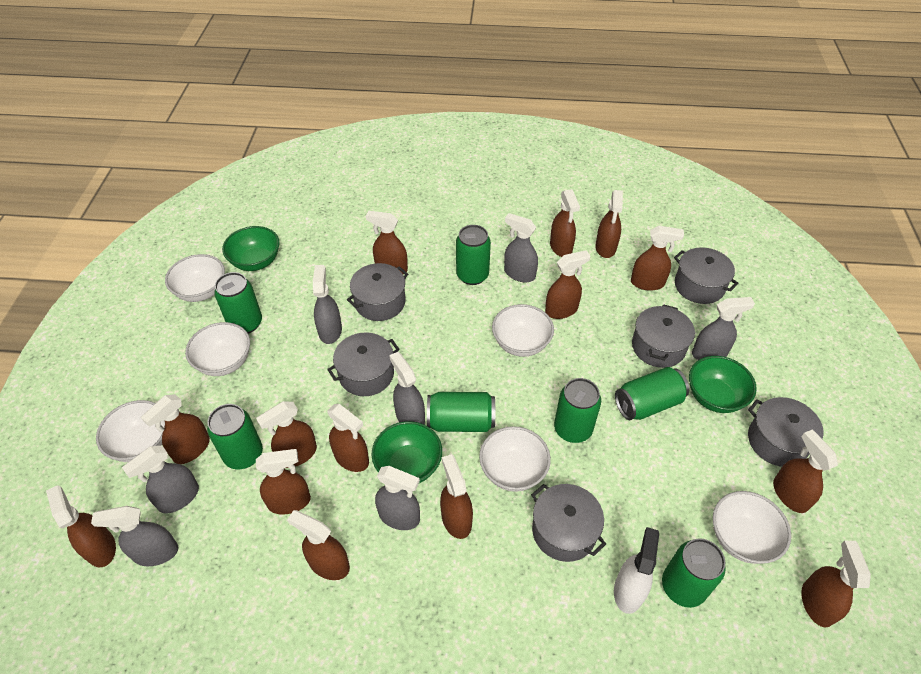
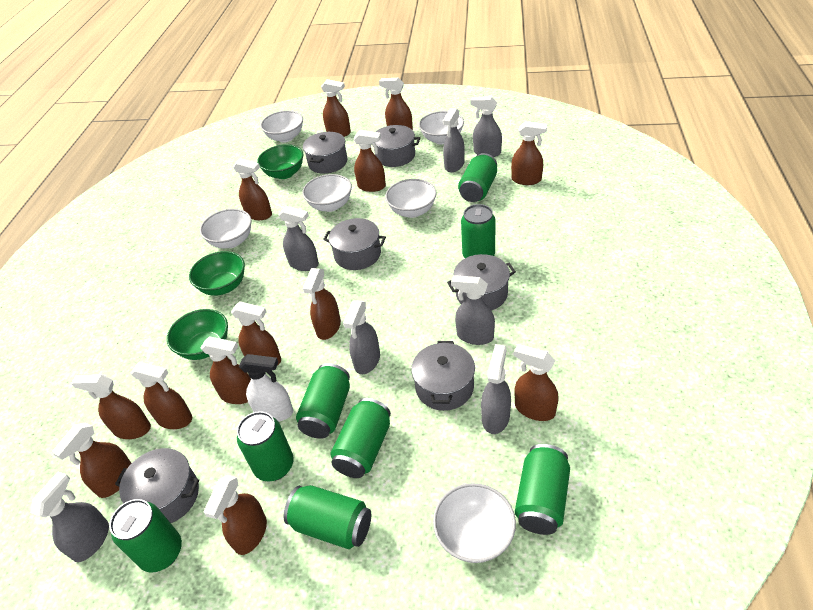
brown spray bottle: [46,485,116,567] [141,394,210,464] [256,401,317,468] [256,449,311,514] [287,510,350,580] [327,404,369,472] [366,211,408,274] [440,454,473,539] [545,250,590,319] [550,189,580,257] [595,190,623,258] [631,226,684,291] [773,429,838,513] [801,541,871,628] = 14 -> [52,422,131,498] [71,374,151,439] [131,362,192,429] [201,336,251,404] [204,475,267,555] [231,301,281,366] [233,158,272,220] [303,268,341,340] [321,79,351,137] [354,130,386,192] [379,78,413,130] [511,121,547,185] [514,344,559,421] = 13
green can: [207,404,263,469] [214,272,262,334] [427,392,495,432] [456,225,491,285] [554,378,601,443] [615,367,689,420] [662,538,726,608] = 7 -> [109,499,182,573] [237,411,294,482] [284,485,371,549] [296,363,350,439] [330,398,391,478] [458,153,497,202] [461,204,495,258] [515,444,570,535] = 8

